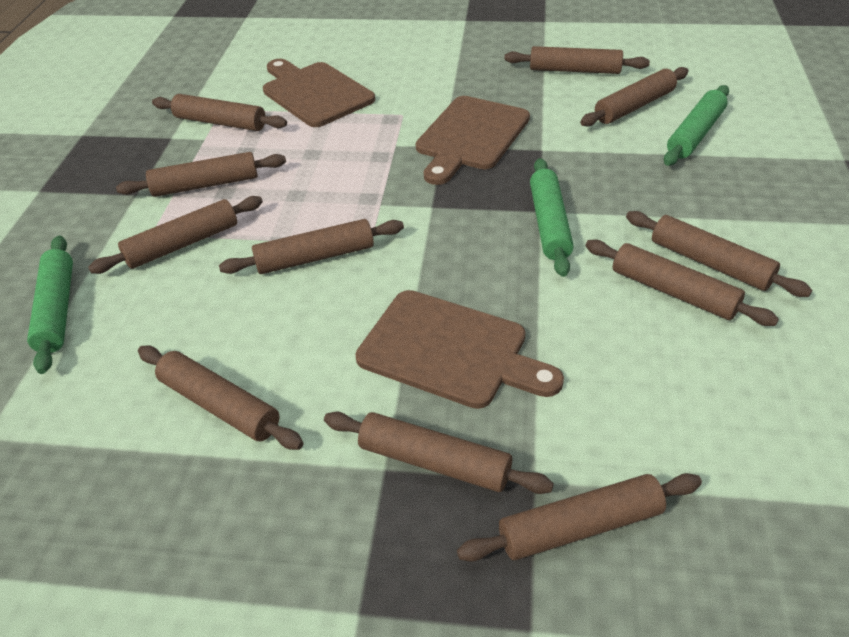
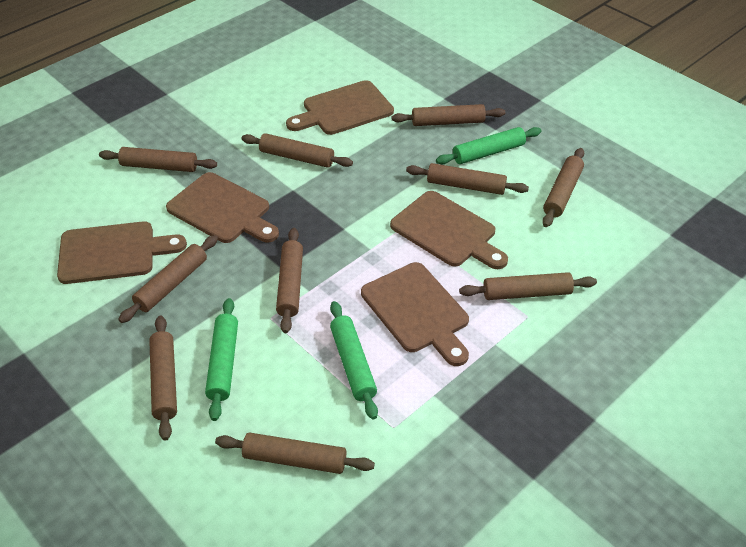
brown cutting board: [263,59,375,127] [355,290,564,409] [416,96,530,185] = 3 -> [57,222,187,284] [166,172,279,243] [286,80,394,135] [361,262,469,366] [390,191,508,269] = 5
brown rolling pin: [88,196,263,274] [116,152,286,197] [138,345,304,450] [152,94,287,131] [219,219,404,274] [324,411,554,494] [457,473,702,562] [504,46,650,74] [580,67,688,127] [585,239,779,326] [626,211,812,297] = 11 -> [99,147,217,172] [118,235,218,323] [149,316,177,441] [215,432,375,474] [241,133,353,168] [276,228,303,333] [392,104,505,126] [406,163,529,195] [459,272,597,300] [542,148,584,227] = 10

